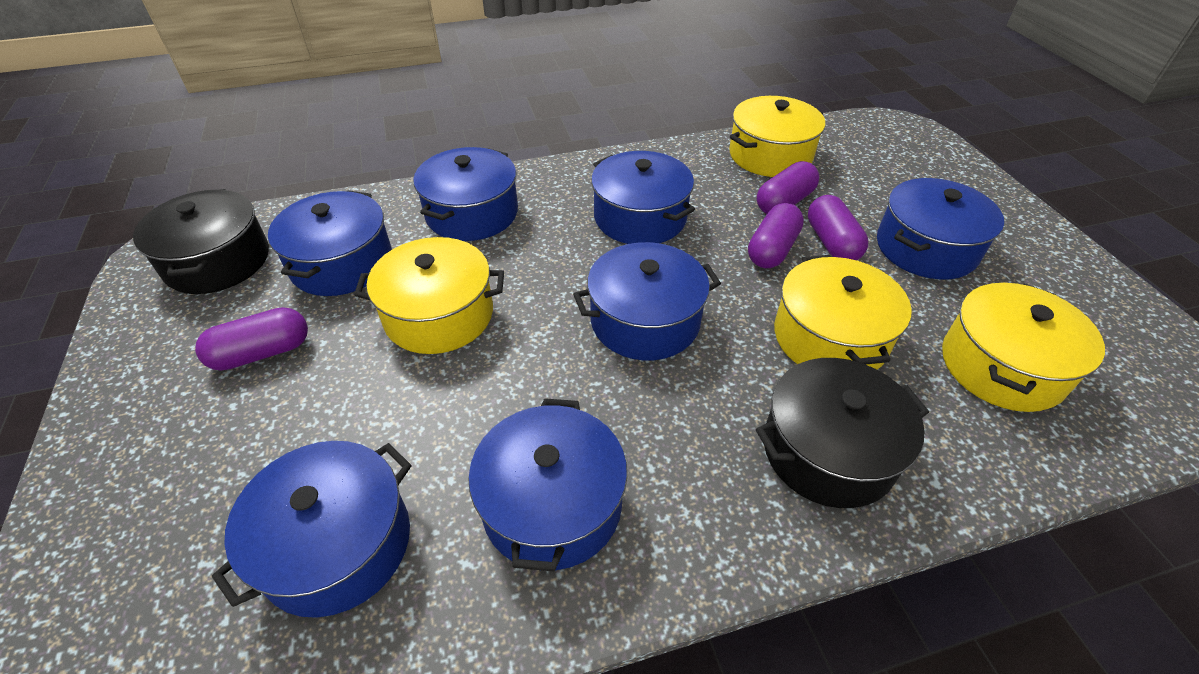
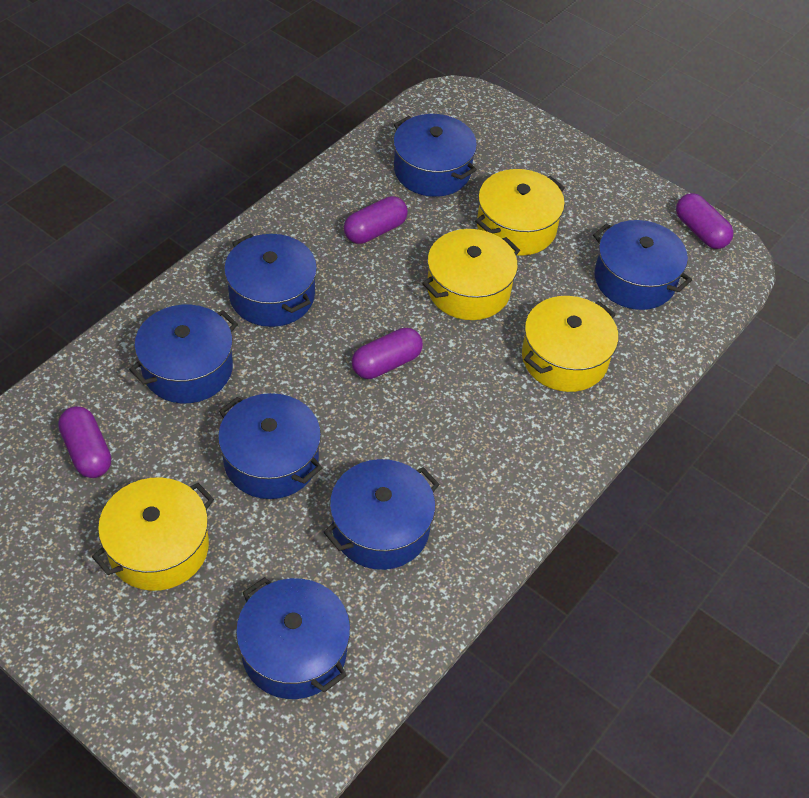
black pot: [133,189,269,294] [756,358,929,508] = 2 -> none = 0

